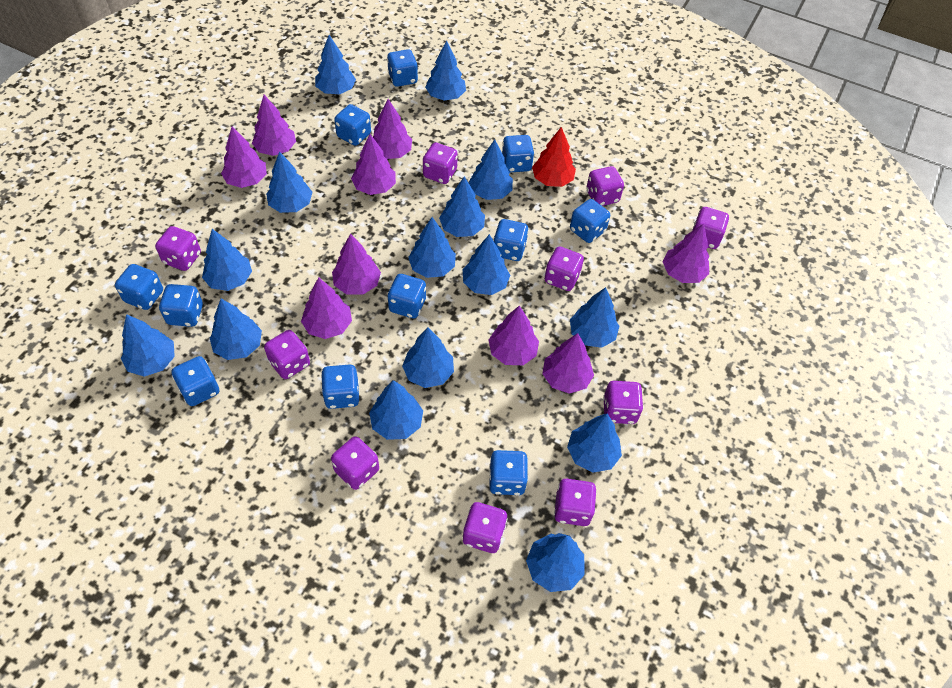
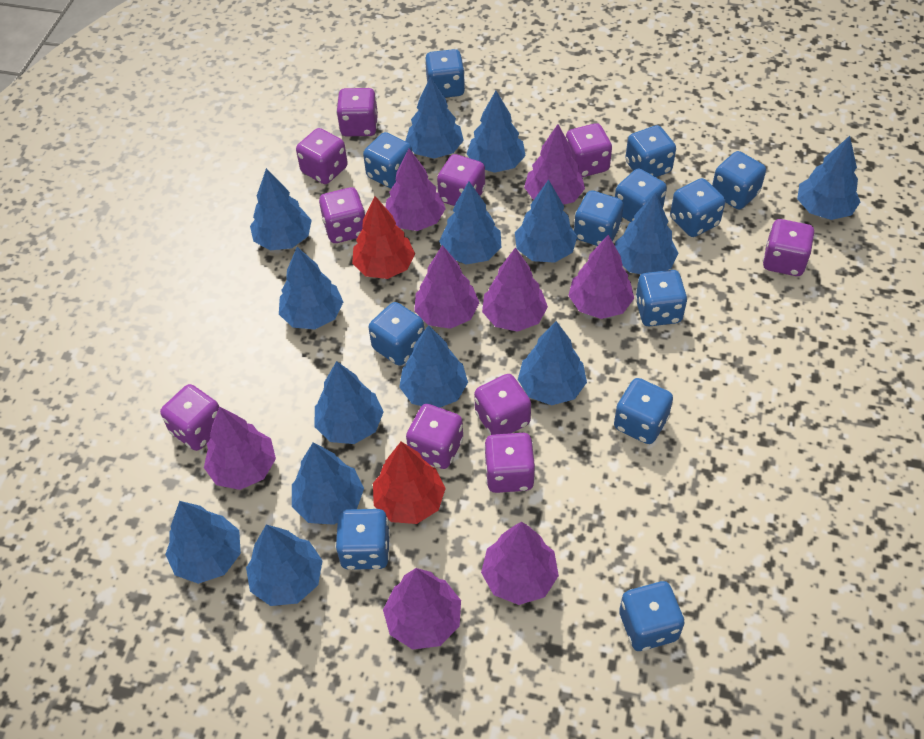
blue dice: [115,264,163,310] [159,284,203,327] [171,356,219,406] [321,364,359,409] [334,104,371,146] [387,49,418,87] [387,274,426,318] [489,450,528,495] [494,219,529,261] [502,135,534,173] [570,199,610,243] = 11 -> [335,509,390,570] [363,132,412,188] [368,302,424,366] [425,49,465,98] [574,190,624,246] [614,378,673,444] [615,168,667,222] [619,581,685,651] [625,125,676,177] [635,270,687,326] [670,178,725,237] [712,151,766,209] = 12
blue tree: [121,314,175,377] [202,229,252,291] [210,299,262,360] [266,151,312,213] [315,35,356,94] [369,380,423,440] [402,327,454,388] [408,217,456,278] [425,40,466,101] [439,176,485,237] [463,234,510,295] [469,140,513,200] [526,533,585,592] [567,414,622,473] [570,287,619,348] = 15 -> [165,501,241,584] [246,524,323,606] [250,168,312,250] [279,247,343,329] [292,442,364,525] [314,361,384,444] [399,325,468,408] [406,77,464,158] [439,182,501,265] [467,91,526,173] [515,180,577,263] [518,321,587,405] [615,192,678,274] [797,136,860,220] = 14
purple tree: [221,126,267,188] [252,95,296,156] [301,277,352,339] [332,234,381,295] [351,134,396,195] [373,99,412,159] [489,305,539,365] [542,333,594,394] [663,223,710,283] = 9 -> [204,407,276,490] [383,568,461,650] [385,149,446,231] [414,245,479,329] [481,522,559,605] [482,247,548,332] [524,124,585,205] [568,235,634,319] = 8
red tree: [532,127,576,187] = 1 -> [352,196,415,279] [373,442,446,524] = 2

